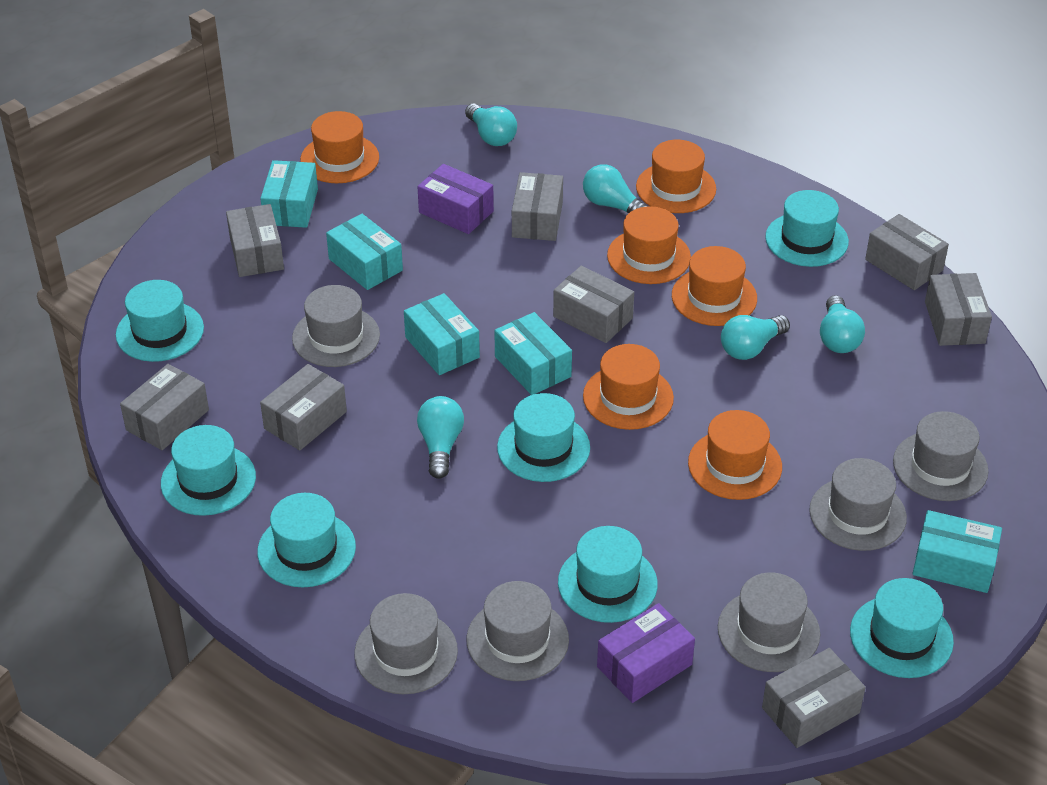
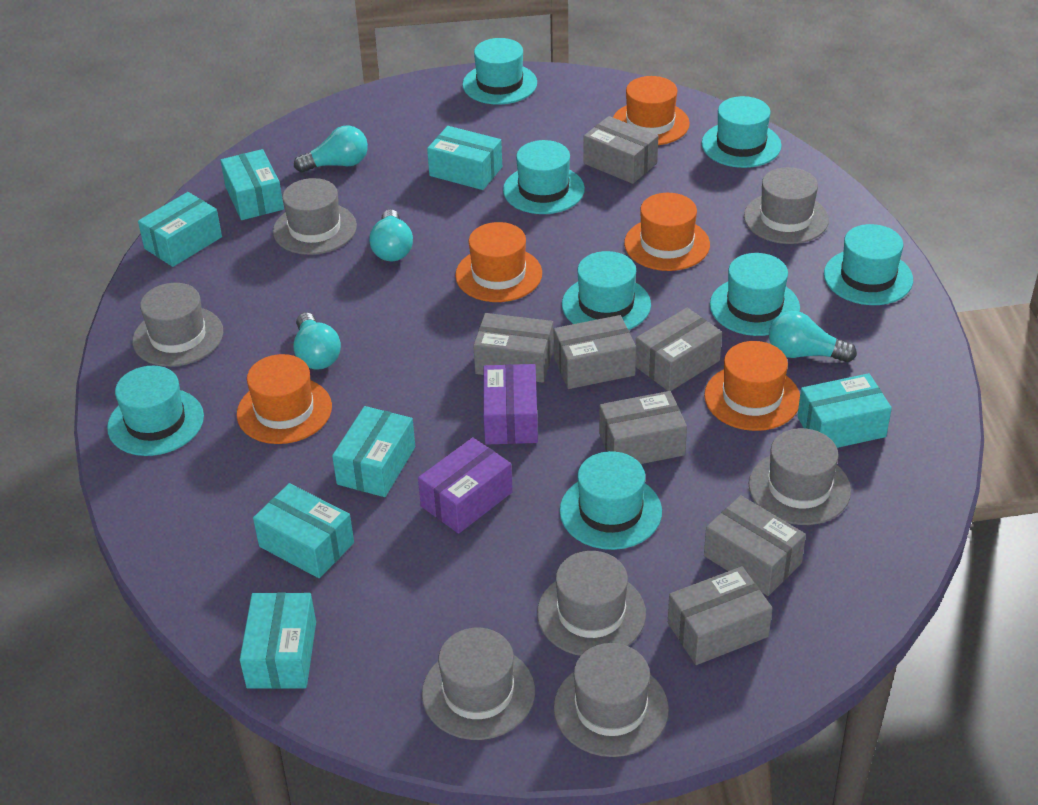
grey box: [120,364,209,450] [226,204,284,277] [260,364,347,450] [512,172,563,241] [553,266,634,343] [762,648,866,748] [865,214,949,290] [925,273,992,346] = 8 -> [473,313,554,383] [554,315,636,389] [583,116,658,184] [599,391,687,464] [636,308,722,391] [668,566,773,665] [704,495,806,596] = 7
grey hat: [292,285,380,367] [354,593,458,694] [466,581,569,681] [718,573,820,672] [809,458,907,551] [893,411,989,501] = 6 -> [133,283,223,367] [273,178,357,255] [422,628,535,740] [537,551,646,656] [554,643,669,757] [744,167,829,244] [749,428,851,525] = 7
orange hat: [300,111,379,183] [583,344,674,430] [607,206,691,284] [636,140,716,213] [672,246,757,326] [688,410,782,500] = 6 -> [236,354,332,444] [455,222,542,302] [613,76,690,145] [624,193,710,271] [704,341,800,431] = 5
turquoise box: [260,160,318,228] [326,214,403,290] [404,293,480,375] [494,312,572,395] [912,510,1002,593] = 5 -> [138,192,222,267] [220,149,284,220] [240,592,316,689] [253,483,354,578] [332,406,415,497] [427,126,502,190] [797,373,892,448] = 7
turquoise hat: [116,280,204,362] [161,425,256,516] [257,493,356,587] [497,393,590,482] [558,526,658,623] [765,190,849,267] [850,578,954,678] = 7 -> [107,366,204,456] [462,38,537,105] [503,140,585,214] [560,451,662,550] [562,251,651,330] [702,96,782,168] [710,253,800,336] [824,224,913,305] = 8
turquoise light bulb: [417,396,464,479] [465,103,517,146] [583,164,649,213] [721,315,790,360] [820,295,865,353] = 5 -> [293,313,341,370] [294,125,368,173] [369,209,413,261] [769,311,857,362] = 4

